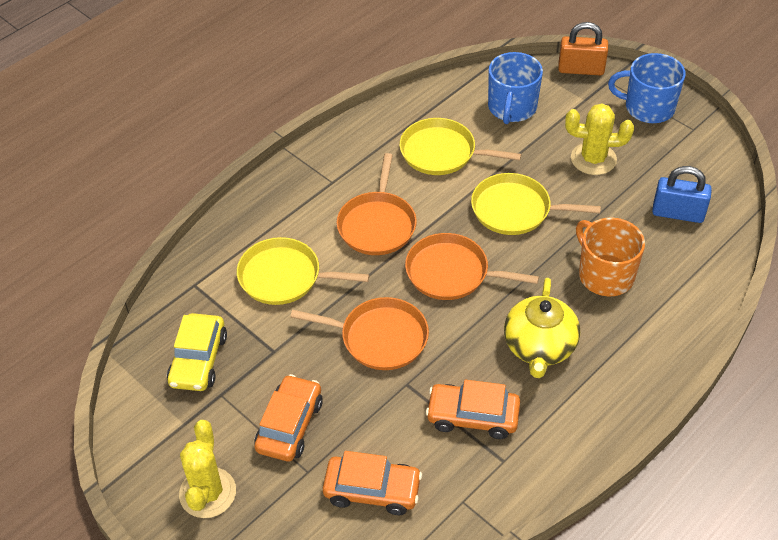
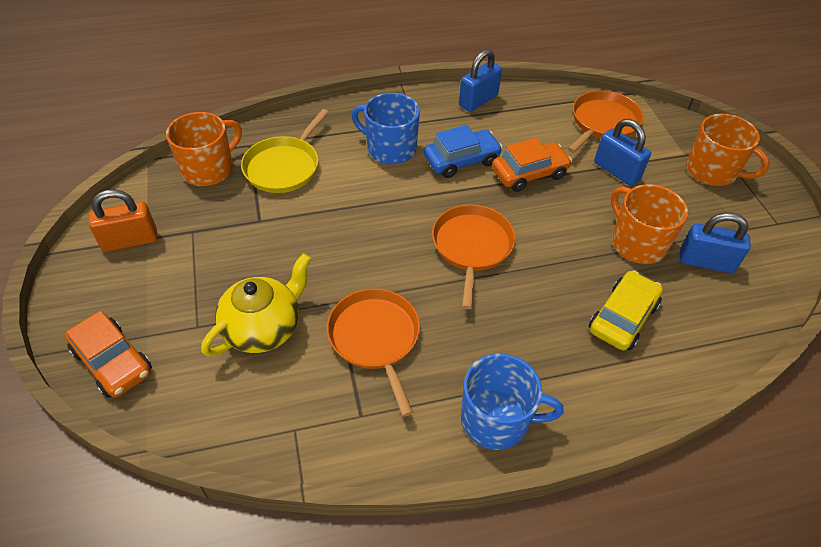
blue car: none = 0 -> [424,125,503,178] = 1
blue padlock: [652,166,712,223] = 1 -> [459,49,502,112] [594,119,651,186] [680,212,751,273] = 3
orange car: [254,374,323,461] [323,451,422,515] [426,380,520,439] = 3 -> [65,311,152,398] [492,138,572,192] = 2
orange mug: [576,218,645,296] = 1 -> [166,112,242,186] [611,184,688,264] [686,114,770,186] = 3
yellow cactus: [179,420,236,518] [565,104,634,175] = 2 -> none = 0
yellow pan: [237,237,369,305] [399,118,521,175] [471,173,601,235] = 3 -> [241,109,329,193] = 1

